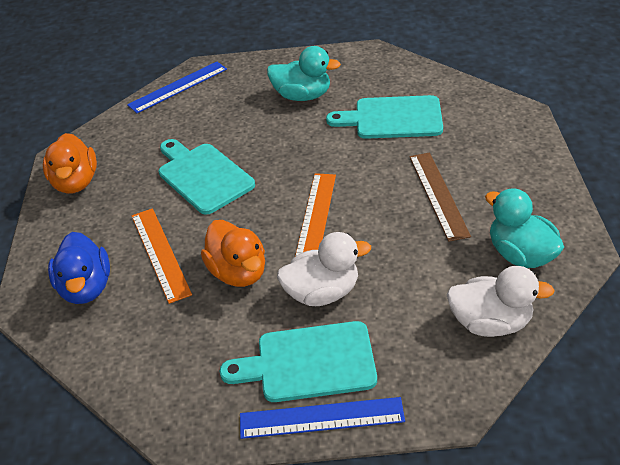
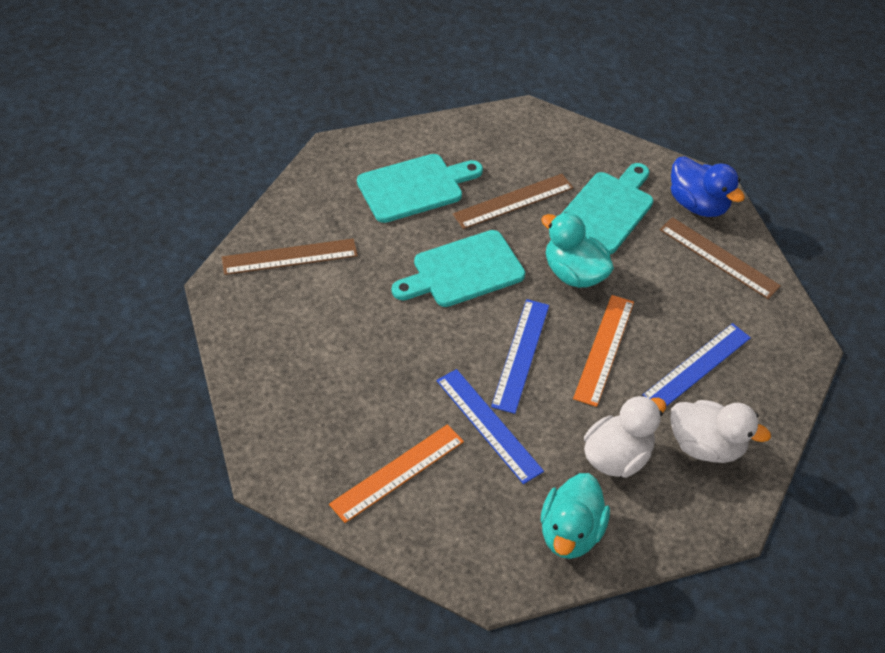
blue ruler: [127,62,227,113] [240,397,405,439] = 2 -> [437,369,544,484] [491,299,549,414] [643,323,751,407] = 3
brown ruler: [409,152,471,242] = 1 -> [222,238,358,275] [453,174,573,229] [660,217,781,299] = 3
orange duck: [43,133,97,194] [201,220,265,287] = 2 -> none = 0

